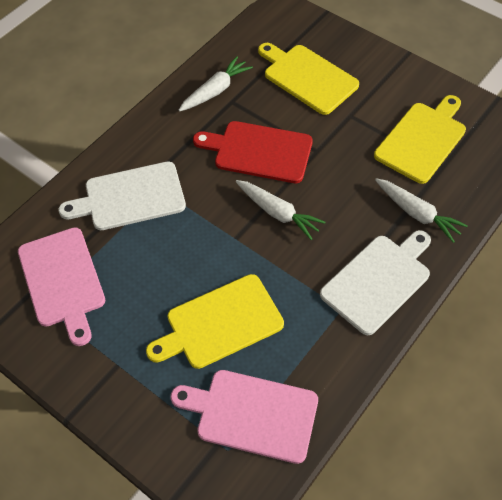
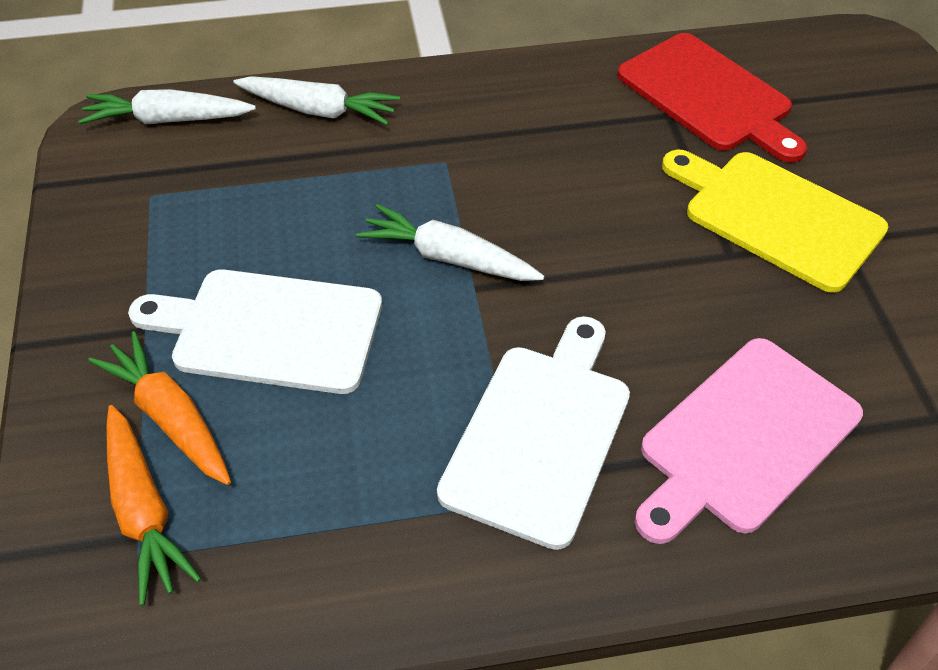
orange carrot: none = 0 -> [88,331,231,485] [106,405,201,606] = 2
pink cutting board: [18,227,105,346] [170,370,318,464] = 2 -> [635,338,863,544] = 1
yellow cutting board: [146,274,284,369] [258,43,359,115] [374,95,466,184] = 3 -> [662,149,888,293] = 1

